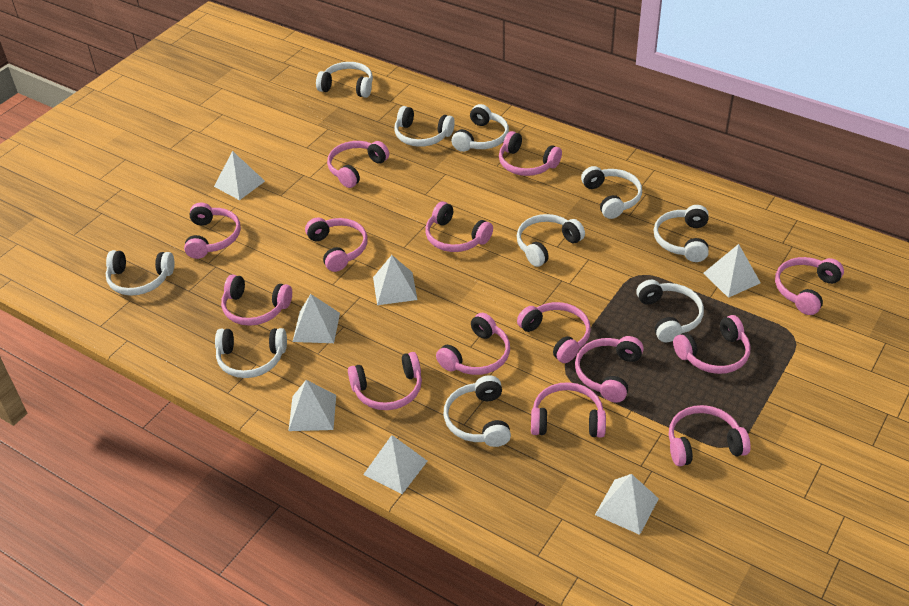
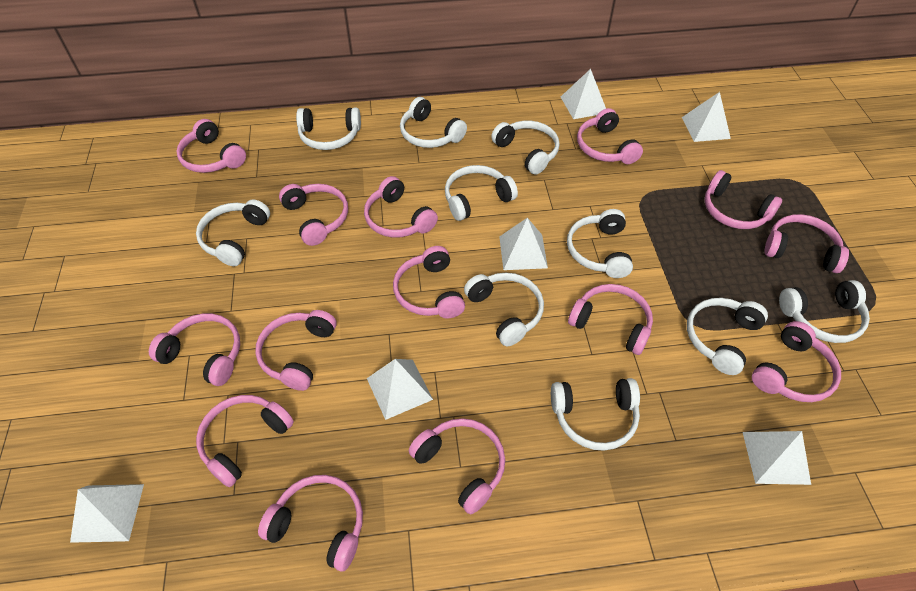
white pyramid: [214,151,265,200] [288,380,336,431] [293,294,340,343] [363,435,427,494] [373,255,418,305] [595,474,659,535] [703,244,761,298] = 7 -> [70,484,144,543] [367,359,433,420] [499,218,548,270] [561,69,606,119] [682,92,731,142] [743,431,811,485] = 6

